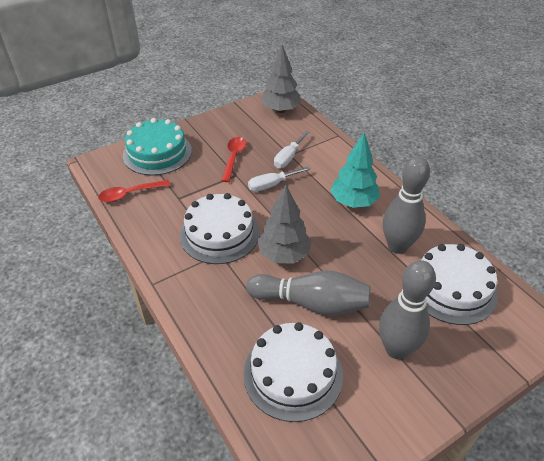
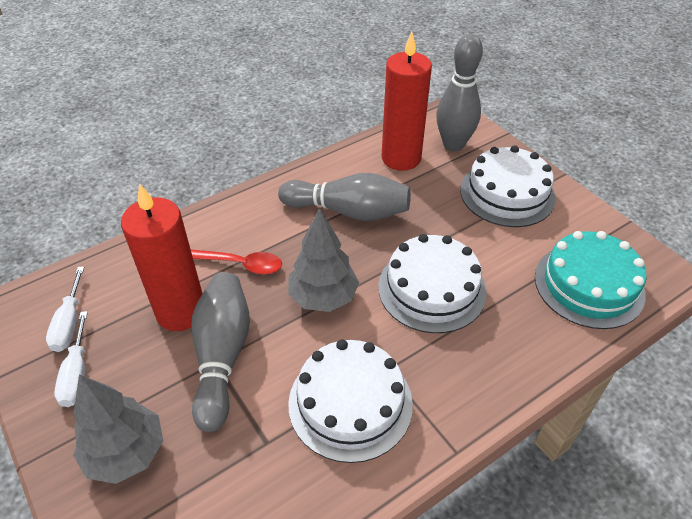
red candle: none = 0 -> [121,183,203,331] [382,32,432,171] = 2
red spoon: [98,180,170,202] [221,137,246,182] = 2 -> [191,249,282,275] = 1
turquoise tree: [330,133,380,208] = 1 -> none = 0

